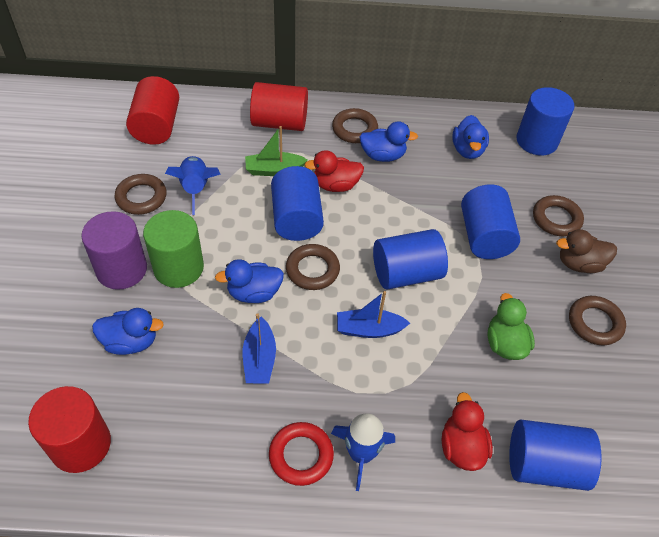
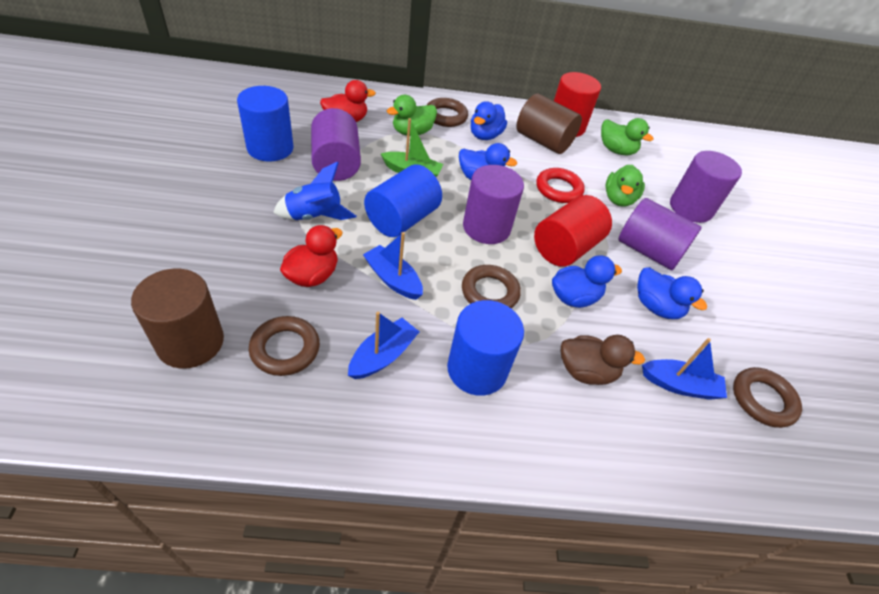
blue boat: [243,313,276,384] [337,291,410,338] = 2 -> [348,312,419,379] [363,232,423,300] [642,338,727,400] = 3
blue cylinder: [271,166,324,241] [373,229,448,290] [461,184,520,259] [509,419,602,491] [517,87,574,155] = 5 -> [237,86,294,162] [364,164,442,237] [447,300,524,396] = 3
blue rocket: [165,156,221,215] [331,413,395,491] = 2 -> [273,161,357,220] = 1
brown cylinder: none = 0 -> [131,269,224,369] [516,93,582,154] = 2
brown ring: [115,174,166,215] [286,244,340,290] [332,108,378,143] [533,195,584,237] [569,296,626,345] = 5 -> [249,316,320,376] [427,98,468,127] [462,265,521,308] [733,367,802,428] = 4
green cylinder: [143,210,204,288] = 1 -> none = 0
green duck: [488,293,535,360] = 1 -> [386,95,437,135] [601,118,654,155] [605,165,645,207] = 3
purple cylinder: [81,211,147,290] = 1 -> [311,108,361,181] [463,165,524,244] [618,198,702,270] [670,151,742,223] = 4
red cylinder: [28,386,111,473] [126,76,179,145] [250,82,308,131] = 3 -> [534,195,612,267] [554,72,601,137] = 2

